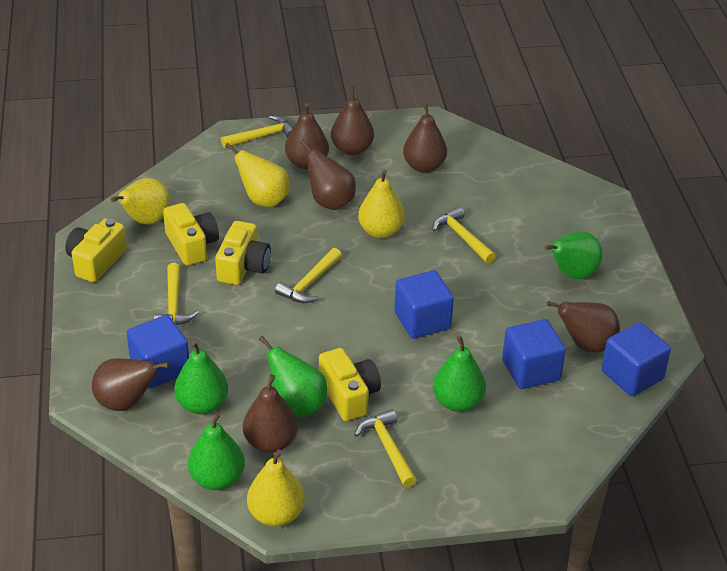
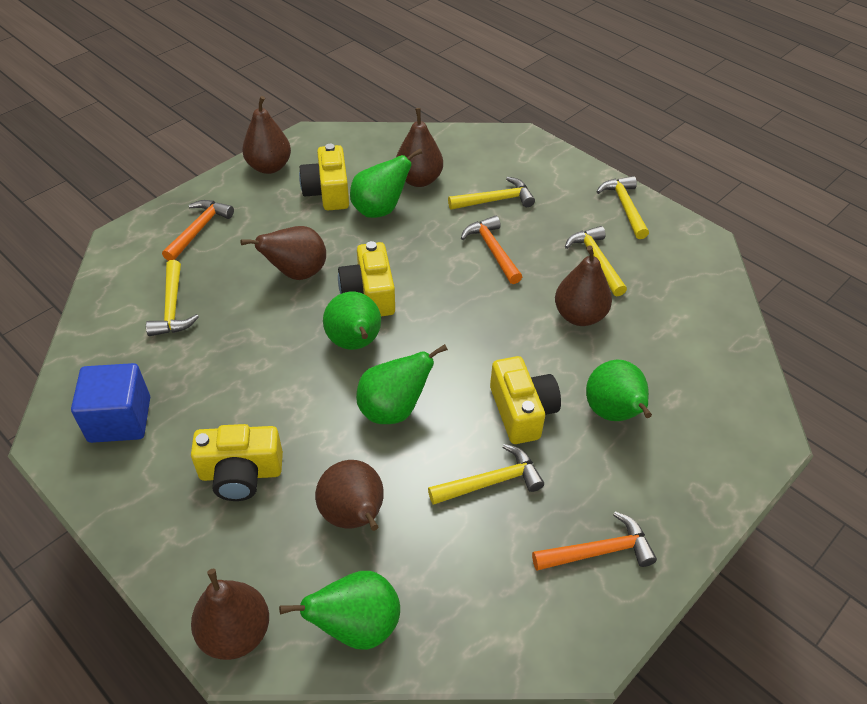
blue cube: [126,315,189,389] [394,270,454,339] [502,319,566,389] [601,322,671,396] = 4 -> [71,363,150,443] = 1
brown pear: [92,358,170,411] [243,375,298,453] [285,103,329,170] [300,139,356,210] [331,86,374,156] [403,103,447,173] [547,301,620,353] = 7 -> [191,569,269,660] [240,226,326,280] [242,96,291,174] [315,460,384,531] [396,108,443,187] [555,246,612,326] = 6
orange hammer: none = 0 -> [162,200,234,261] [461,216,522,284] [532,511,657,571] = 3
yellow pear: [111,178,170,225] [225,143,290,207] [247,450,305,527] [358,170,405,238] = 4 -> none = 0

